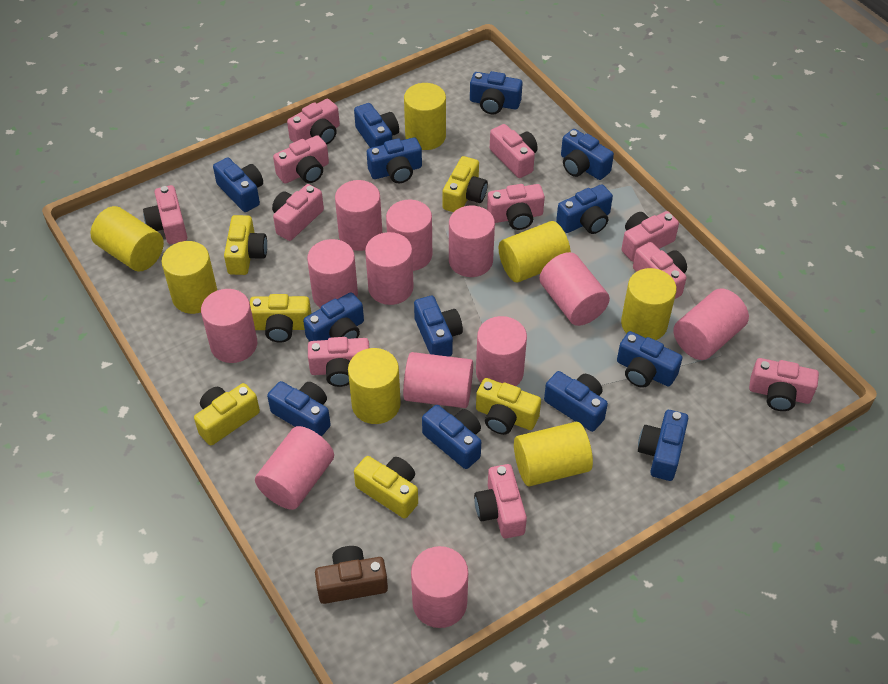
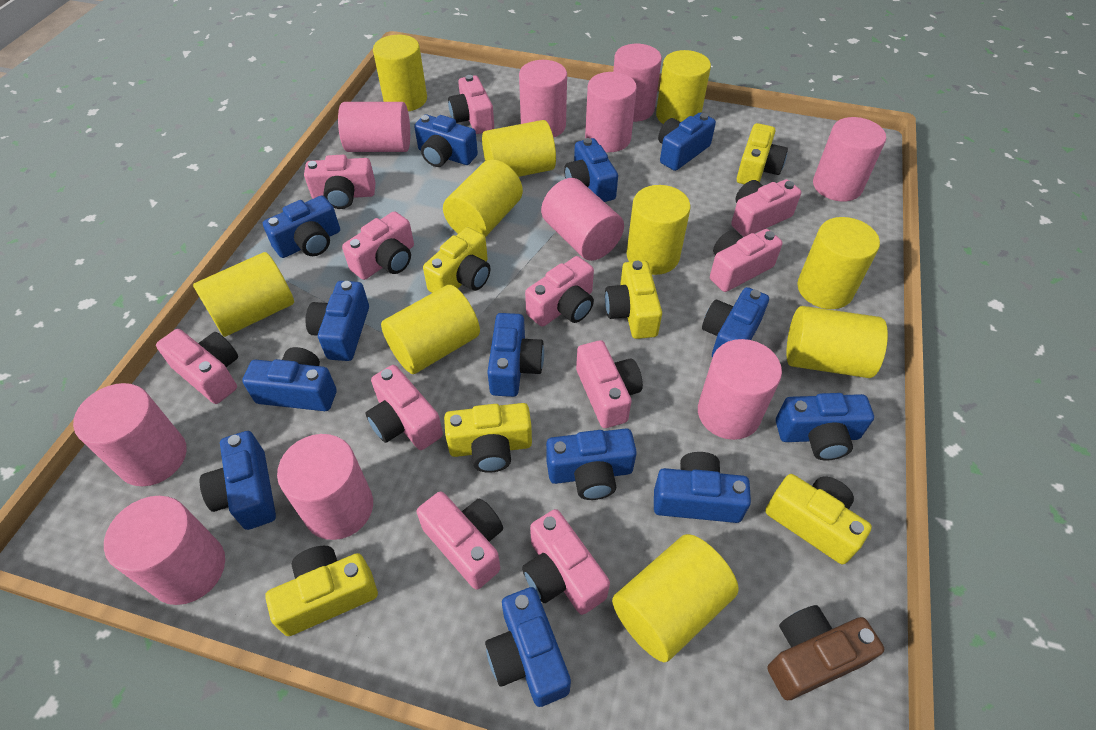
pink cylinder: [201,289,257,363] [255,426,334,510] [307,239,358,308] [335,180,382,251] [365,232,414,305] [386,200,432,271] [403,352,473,408] [411,546,468,628] [449,206,495,277] [476,316,527,386] [539,252,610,326] [673,288,749,360] = 12 -> [73,383,187,486] [104,496,225,605] [277,434,373,540] [338,102,410,152] [519,60,567,138] [541,178,624,261] [585,72,637,152] [613,44,662,122] [698,339,782,440] [813,117,886,202] = 10
yellow cylinder: [91,206,164,271] [161,241,217,314] [348,348,401,424] [404,83,446,150] [499,221,571,283] [514,422,593,486] [621,268,677,340] = 7 -> [193,252,294,337] [373,35,427,111] [381,285,480,374] [443,159,523,237] [482,120,556,177] [612,534,739,662] [626,185,691,275] [656,50,711,124] [786,306,888,378] [797,217,880,309] = 10

